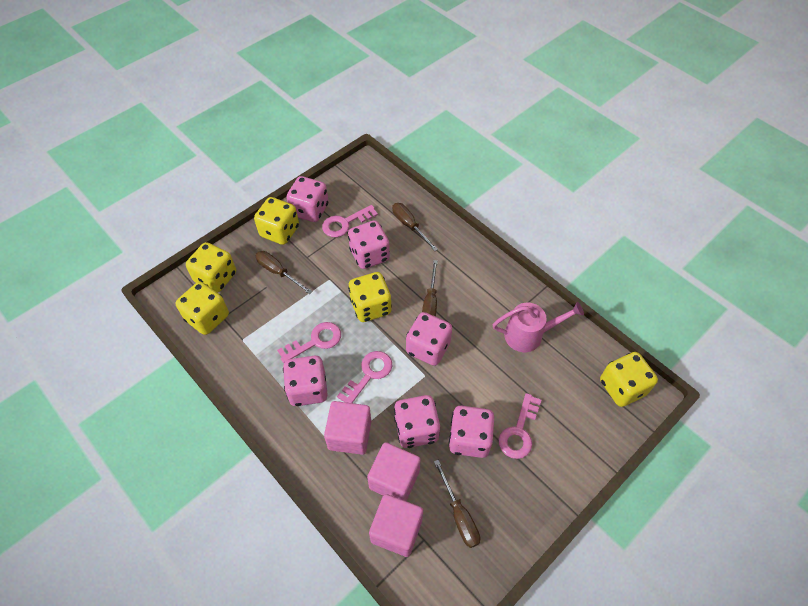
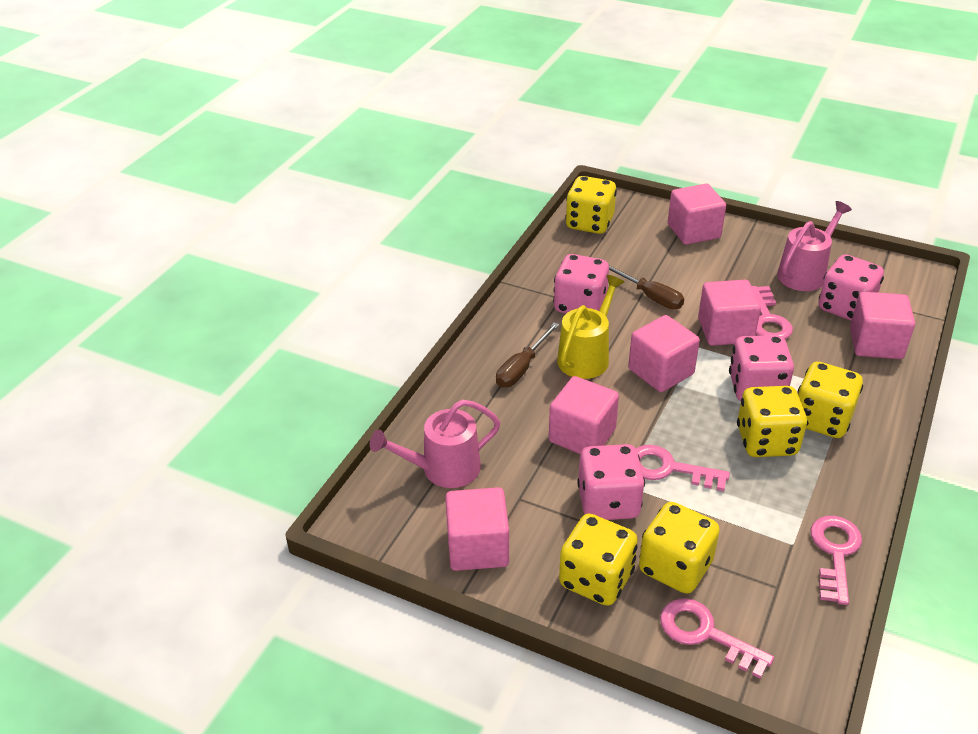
brown screwdriver: [256,251,312,294] [392,203,438,251] [422,260,438,317] [434,460,480,548] = 4 -> [496,322,559,388] [609,266,684,309] = 2
pink cube: [324,401,371,455] [367,442,421,501] [369,494,423,557] = 3 -> [445,487,509,571] [549,376,619,454] [628,315,700,392] [668,184,726,245] [698,280,761,346] [850,292,915,359] = 6
pink dice: [283,356,328,406] [286,176,329,222] [348,220,390,269] [394,395,440,448] [406,312,452,366] [448,406,494,458] = 6 -> [553,254,609,314] [577,444,645,520] [729,336,794,401] [818,255,884,321] = 4
pink watering can: [492,302,584,352] = 1 -> [370,399,501,488] [777,201,852,291] = 2
yellow watering can: none = 0 -> [557,275,624,379] = 1

